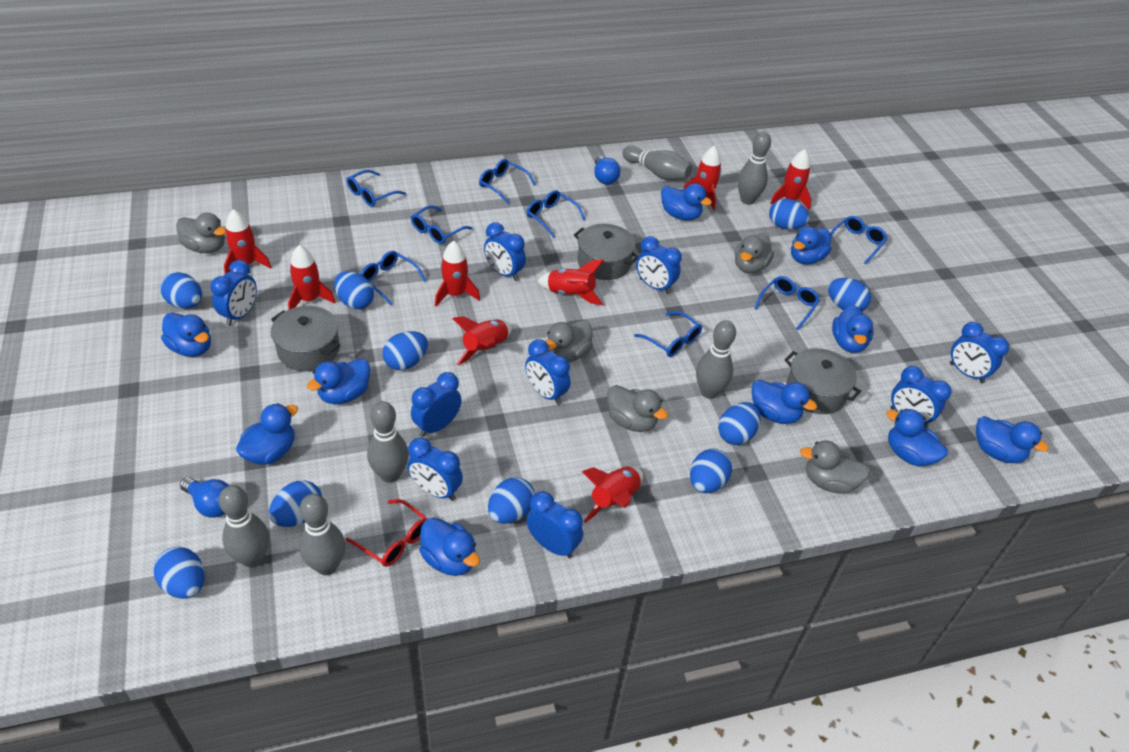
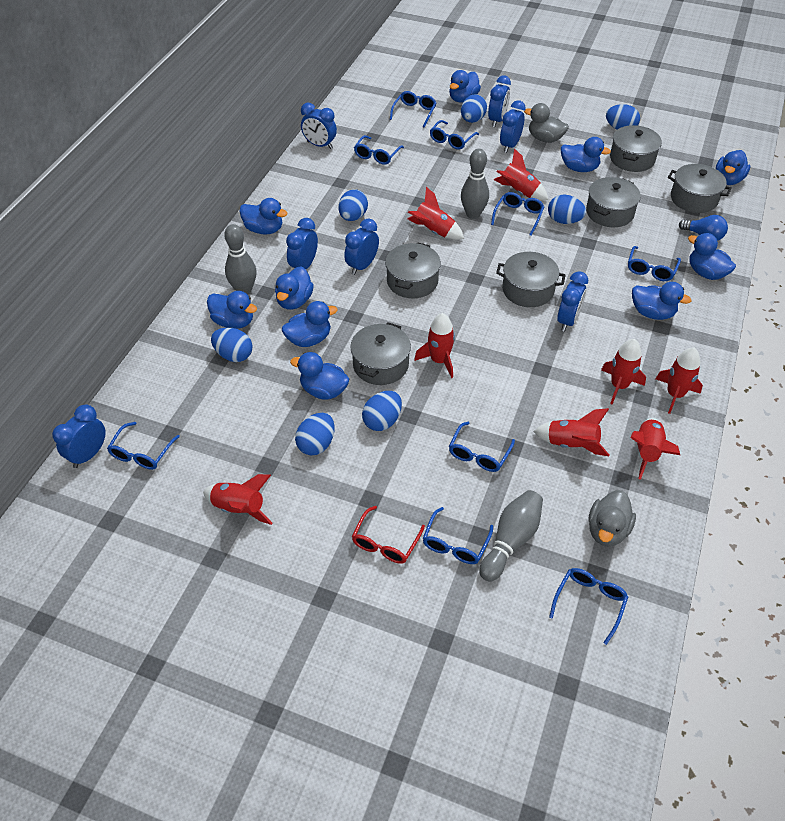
blue clock: [210,260,257,326] [407,437,463,501] [411,372,462,437] [484,222,526,281] [525,339,571,405] [526,491,583,558] [636,236,682,294] [891,366,952,428] [950,322,1009,384] = 9 -> [52,404,106,468] [286,218,318,269] [301,103,337,149] [344,219,379,275] [488,76,511,127] [500,100,526,153] [557,271,588,332] = 7
blue egg: [153,547,205,599] [160,272,202,309] [269,481,322,527] [334,271,374,309] [382,331,428,370] [488,477,535,524] [690,449,732,493] [718,402,760,445] [769,199,809,230] [828,278,871,311] = 10 -> [211,327,253,362] [295,413,335,455] [339,189,368,221] [362,391,402,431] [461,94,487,123] [548,195,586,224] [606,104,640,130] = 7
blue glasses: [346,170,406,207] [360,251,426,305] [411,205,473,244] [479,159,536,205] [526,190,585,238] [634,311,702,357] [754,276,820,330] [830,216,888,265] = 8 -> [107,422,180,470] [354,135,404,165] [390,91,436,128] [423,507,493,564] [430,120,479,150] [449,422,515,472] [491,192,544,236] [549,568,628,645] [628,246,681,281] = 9
blue light bulb: [180,477,229,517] [594,156,621,184] = 2 -> [679,215,728,241] = 1
grey bowling pin: [218,485,269,568] [300,494,345,575] [367,401,409,483] [623,146,692,180] [696,320,736,399] [738,132,771,205] = 6 -> [224,224,257,295] [461,149,489,219] [479,490,543,582] = 3
grey duck: [176,213,226,253] [545,320,593,363] [607,385,668,432] [735,234,774,273] [800,440,870,494] = 5 -> [524,103,569,143] [588,490,636,546] = 2
grey pot: [271,306,340,371] [574,224,639,280] [784,348,861,414] = 3 -> [350,322,411,385] [385,242,441,298] [496,252,566,307] [586,177,641,227] [610,125,662,172] [668,164,732,213] = 6

